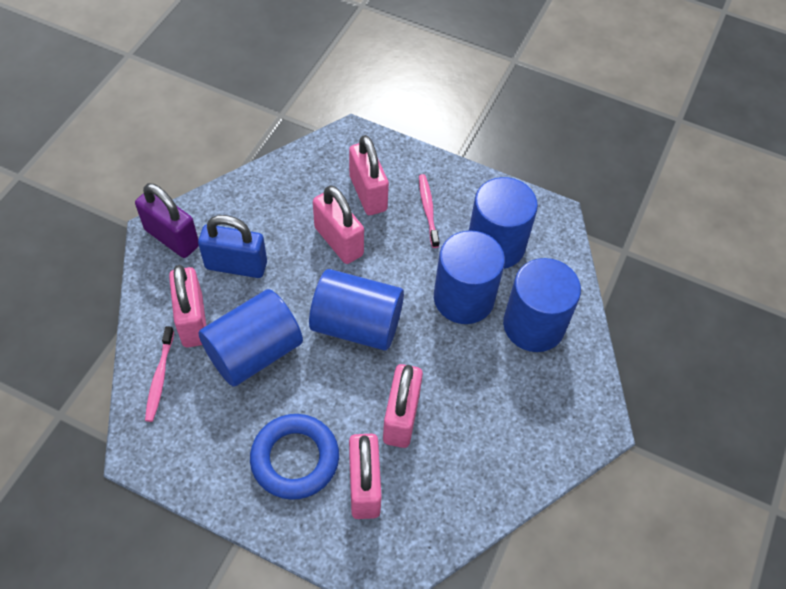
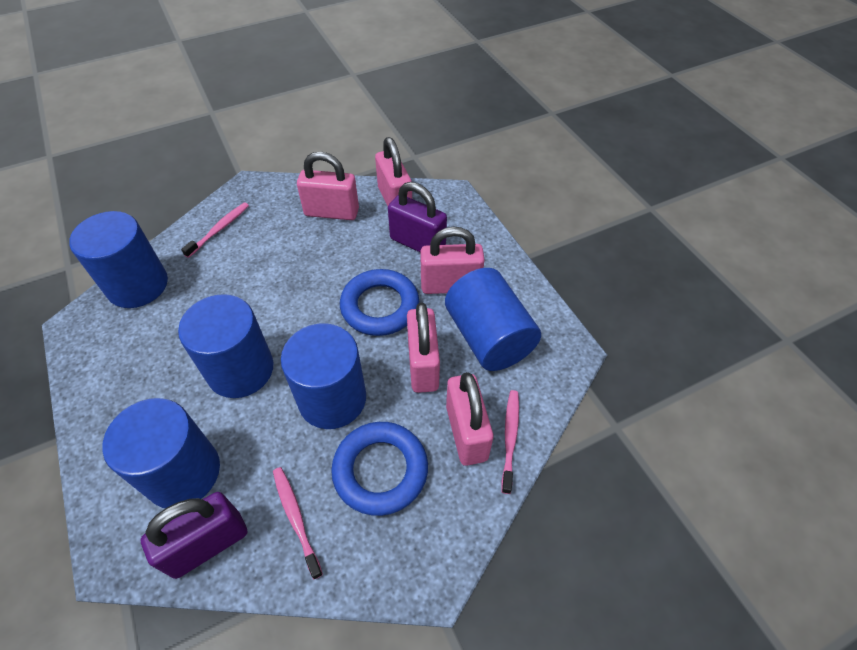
blue padlock: [198,215,267,278] = 1 -> none = 0
blue ring: [250,414,339,500] = 1 -> [331,422,428,516] [340,269,419,336] = 2
pink toothbrush: [145,326,174,422] [419,174,440,248] = 2 -> [181,202,249,258] [273,467,323,580] [501,390,519,494] = 3
purple padlock: [135,183,199,258] = 1 -> [140,492,247,579] [388,182,447,252] = 2

